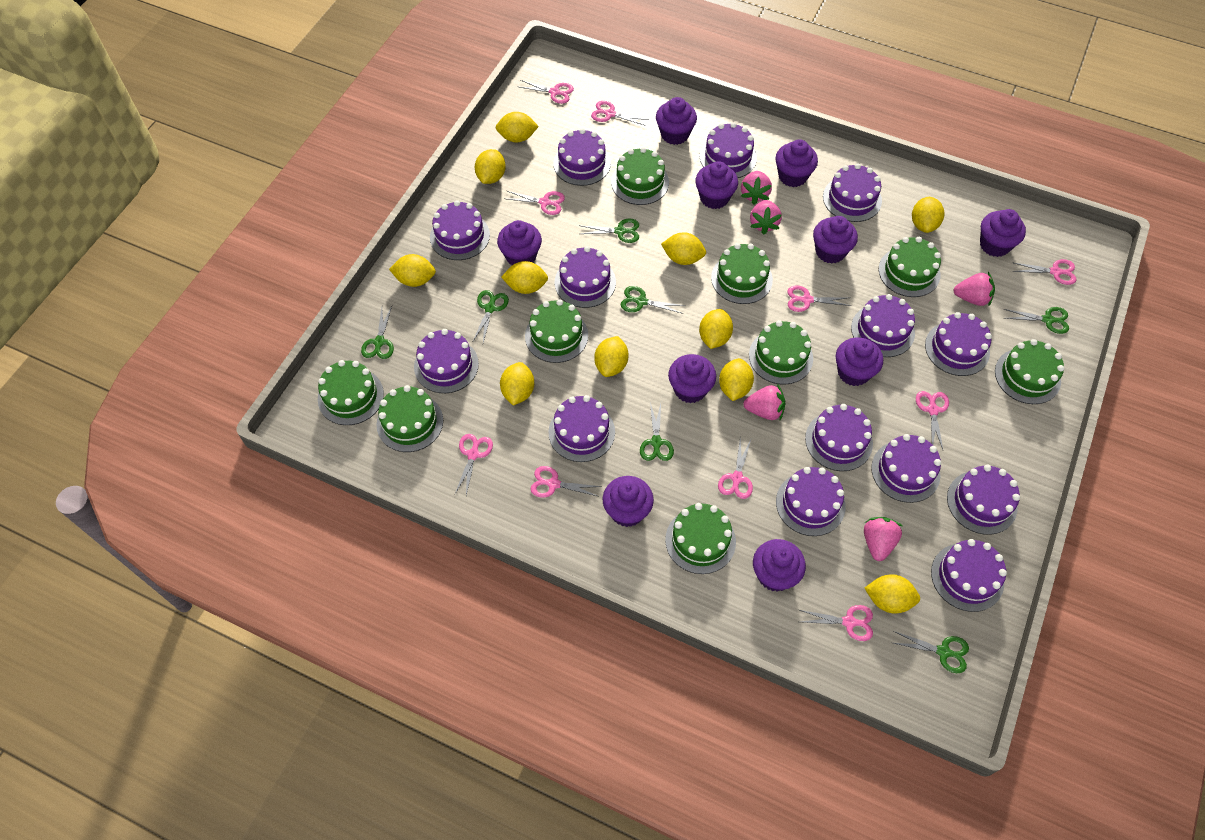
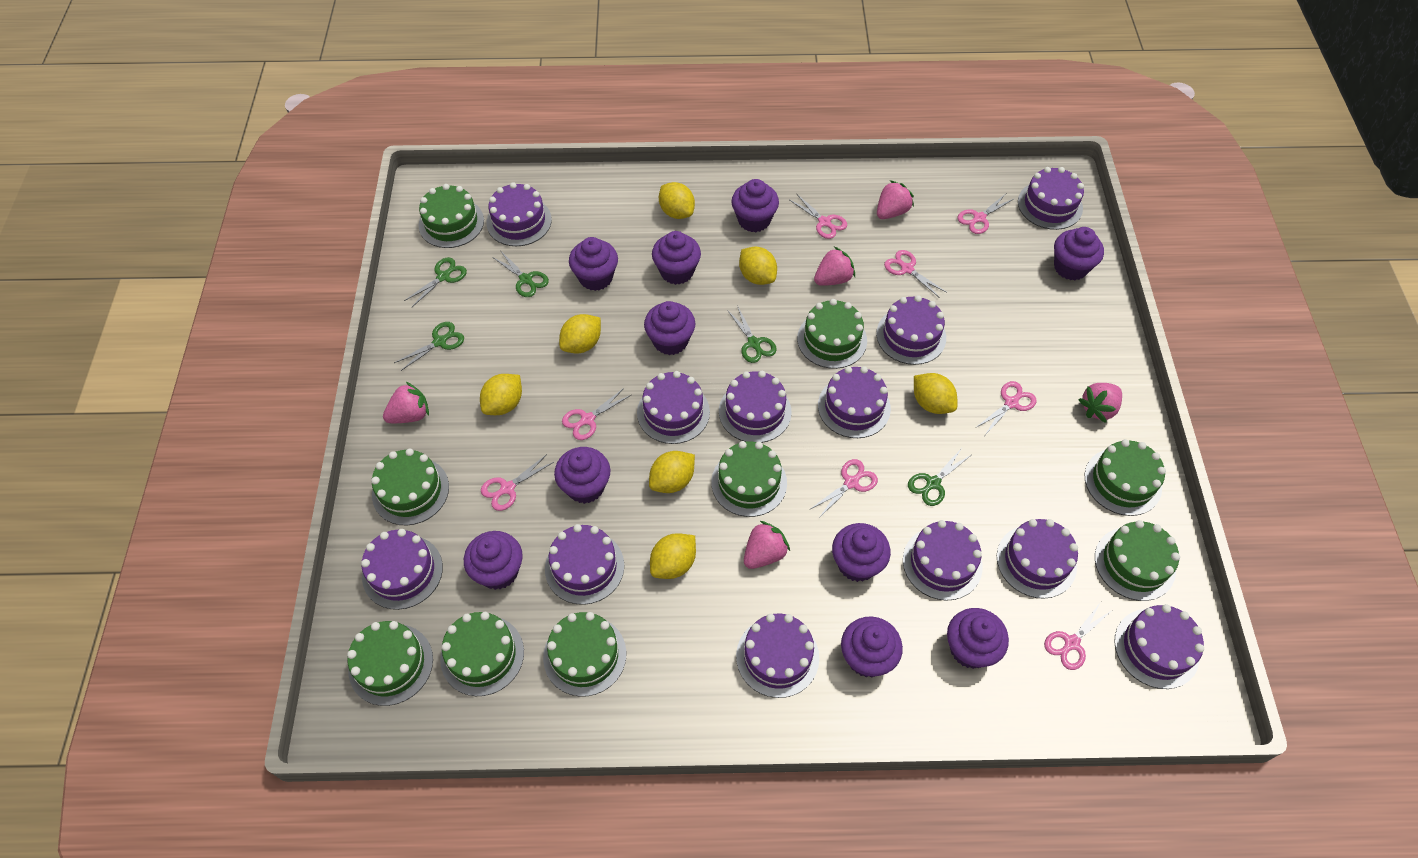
green scissors: [361,306,394,359] [473,290,509,343] [579,219,639,243] [620,286,685,314] [640,402,674,461] [893,631,969,673] [1004,307,1069,334] = 7 -> [394,322,464,371] [404,257,467,307] [492,250,549,297] [727,305,777,363] [908,448,971,506] = 5
pink scissors: [455,434,493,495] [507,191,565,215] [520,80,574,104] [531,466,602,498] [591,101,649,126] [718,437,753,499] [787,286,851,312] [800,605,873,641] [916,391,949,449] [1013,259,1076,285] = 10 -> [481,454,554,511] [562,388,631,440] [790,194,847,239] [811,459,878,518] [884,250,946,298] [958,194,1015,234] [975,381,1037,435] [1044,602,1111,670] = 8
purple cake: [414,329,479,393] [430,200,490,260] [548,395,615,462] [553,128,611,186] [555,246,616,308] [700,122,757,178] [776,467,846,536] [805,404,873,471] [823,164,882,222] [851,294,915,357] [871,434,941,503] [925,312,992,376] [931,539,1007,612] [947,465,1020,535] = 14 -> [361,529,443,610] [487,182,552,246] [545,524,624,605] [637,371,710,444] [719,371,792,443] [736,614,819,698] [818,366,891,438] [876,295,946,365] [903,520,983,600] [997,519,1078,599] [1018,167,1084,230] [1114,604,1204,689] = 12
yellow lemon: [389,254,436,287] [475,149,506,184] [496,112,539,142] [500,362,534,406] [501,261,548,294] [594,336,629,377] [661,232,706,265] [699,309,733,349] [719,358,754,401] [865,574,920,613] [912,197,944,233] = 11 -> [480,374,522,415] [559,314,601,353] [649,451,695,493] [650,533,696,579] [659,182,695,219] [739,247,777,285] [914,373,957,414] = 7

